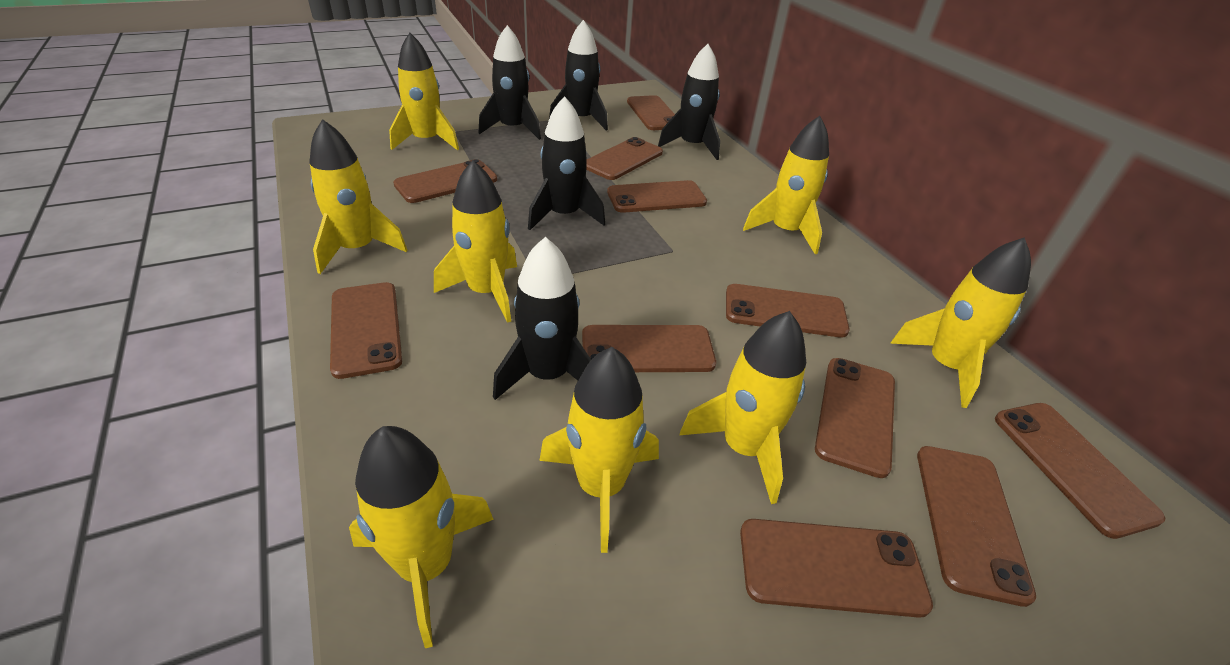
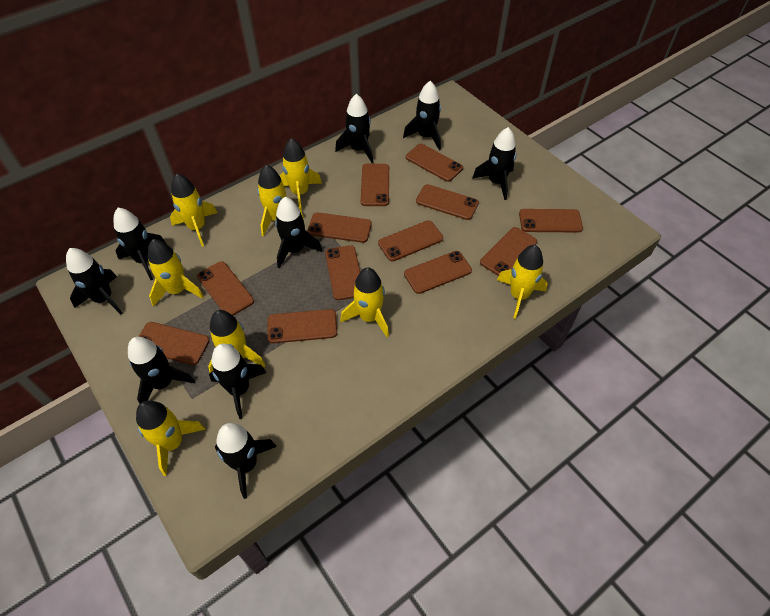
black rocket: [479,25,541,140] [493,237,591,400] [528,96,605,230] [549,20,608,130] [658,44,720,160] = 5 -> [66,248,122,315] [114,208,166,280] [128,337,195,404] [209,344,267,419] [215,423,277,499] [275,197,322,268] [335,94,373,163] [403,81,441,150] [472,127,516,200] = 9
brown phone: [330,282,402,379] [393,159,497,203] [582,325,716,372] [586,137,663,180] [607,180,707,213] [627,95,675,130] [726,284,849,338] [740,519,933,618] [815,358,895,478] [917,446,1036,607] [995,403,1165,539] = 11 -> [138,322,210,365] [197,261,254,316] [268,309,337,343] [308,212,372,243] [325,245,360,300] [361,164,389,206] [378,220,443,261] [404,251,472,294] [406,144,463,182] [416,184,479,220] [480,227,537,276] [519,209,583,232] = 12

